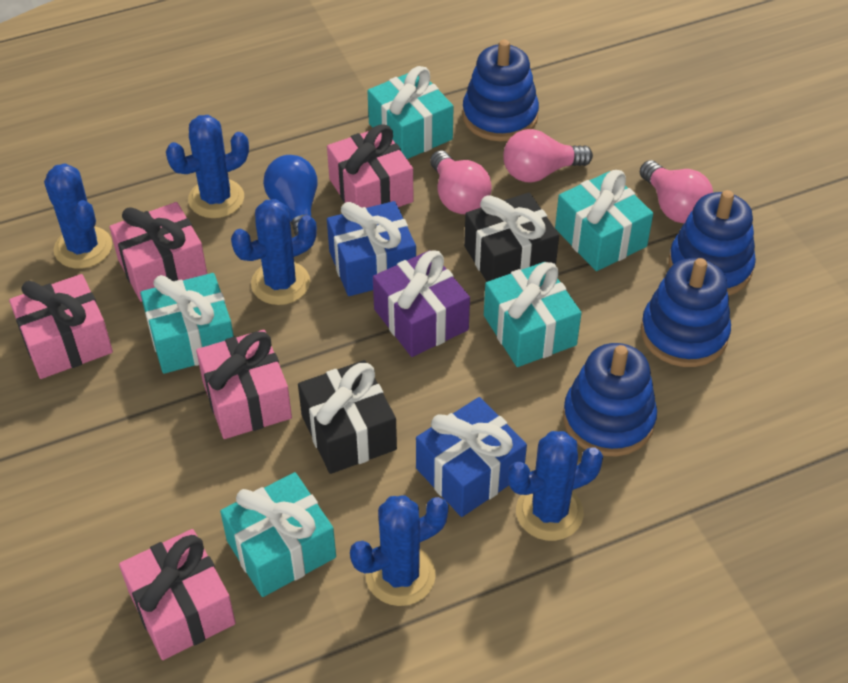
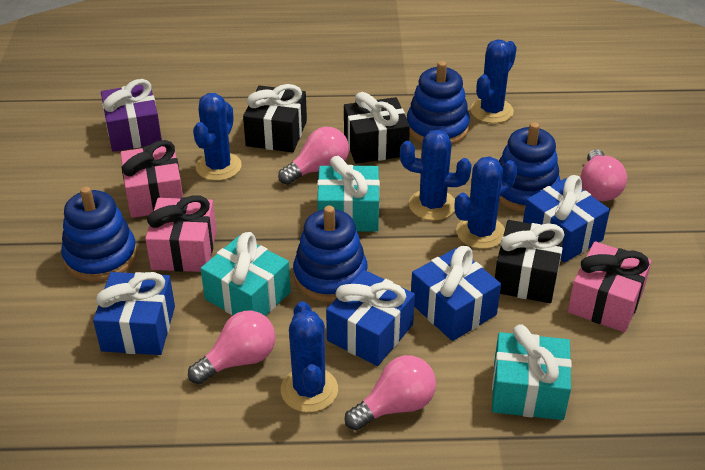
black gift: [298,360,397,474] [464,193,559,282] = 2 -> [243,84,307,153] [344,92,410,164] [495,220,565,303] = 3
blue gift: [327,201,416,296] [416,397,527,517] = 2 -> [93,272,175,355] [326,270,415,366] [411,246,501,341] [523,175,610,262] = 4
blue light bulb: [263,155,318,236] = 1 -> none = 0
pink gift: [9,274,113,379] [110,202,207,302] [119,529,236,660] [196,330,292,439] [327,124,413,208] = 5 -> [120,140,183,218] [145,195,217,272] [568,241,652,332] = 3
pink light bulb: [430,150,492,214] [503,129,593,182] [640,160,713,223] = 3 -> [188,311,275,384] [278,127,349,185] [344,355,436,430] [580,149,627,201] = 4
turquoise gift: [140,273,234,374] [220,472,336,597] [368,66,454,159] [484,262,581,367] [555,170,653,271] = 5 -> [201,232,291,316] [317,156,380,232] [492,324,572,420] = 3

